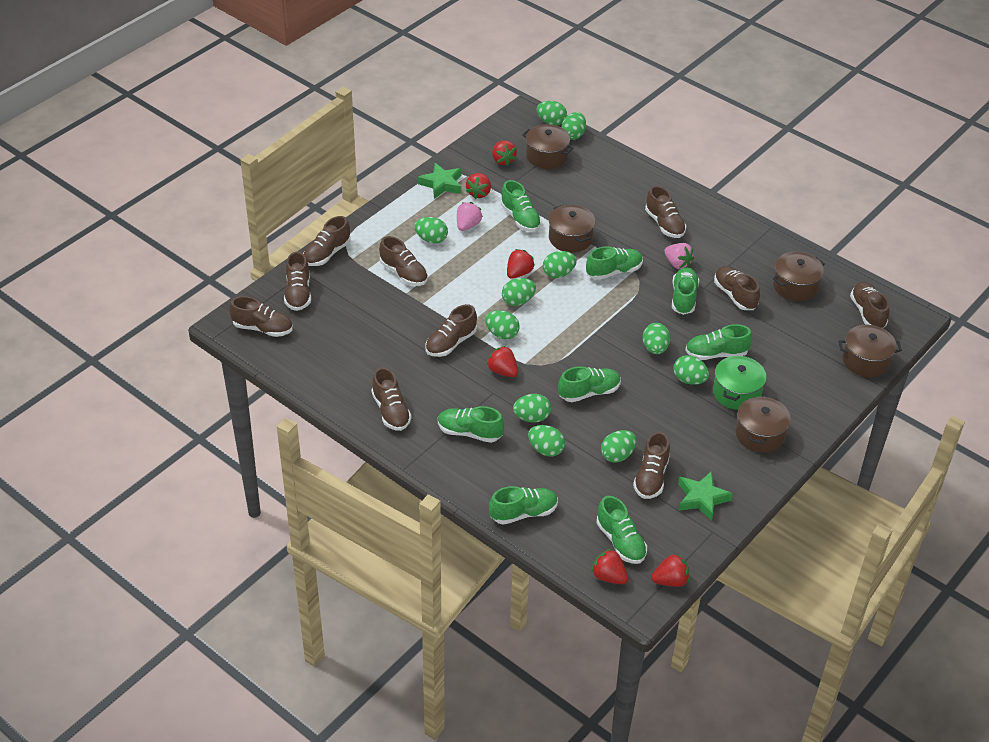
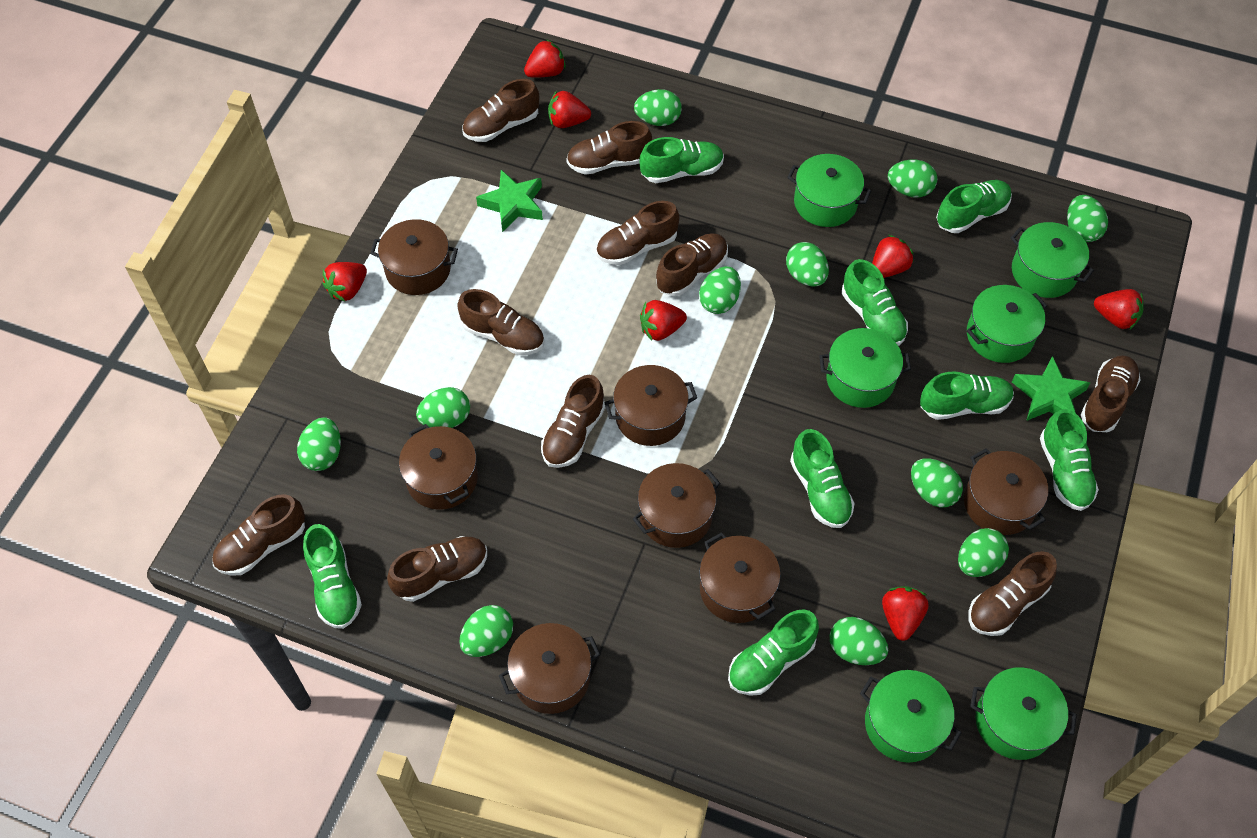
brown pot: [522,124,574,169] [549,205,596,252] [735,395,791,453] [773,252,825,301] [839,325,902,377] = 5 -> [370,219,458,295] [399,424,478,510] [499,623,601,714] [604,365,697,446] [633,463,720,548] [699,533,781,623] [964,448,1048,535] = 7
green pot: [713,355,767,410] = 1 -> [787,154,871,227] [819,328,911,408] [860,670,961,763] [967,285,1047,363] [970,667,1077,760] [1011,222,1094,298] = 6
pink strawberry: [457,202,483,231] [664,243,694,269] = 2 -> none = 0
red strawberry: [466,173,491,199] [486,346,518,377] [492,141,517,166] [507,249,535,279] [591,549,628,584] [651,553,689,587] = 6 -> [323,262,367,301] [524,39,566,78] [548,91,591,128] [640,300,687,341] [872,235,913,278] [882,586,929,641] [1094,289,1144,329] = 7

